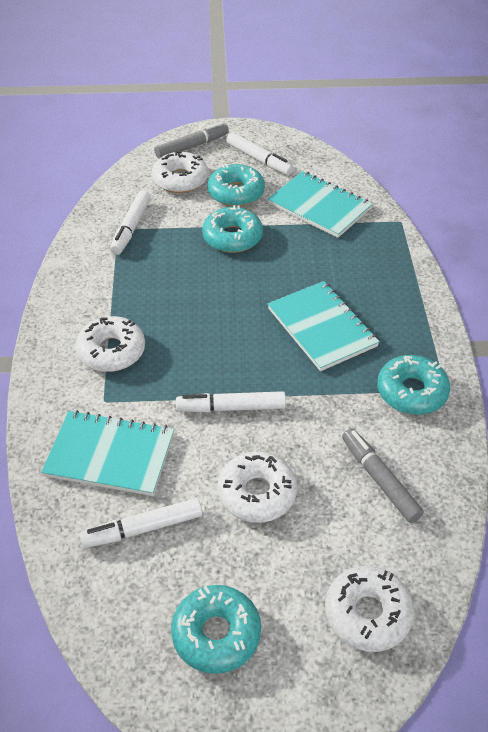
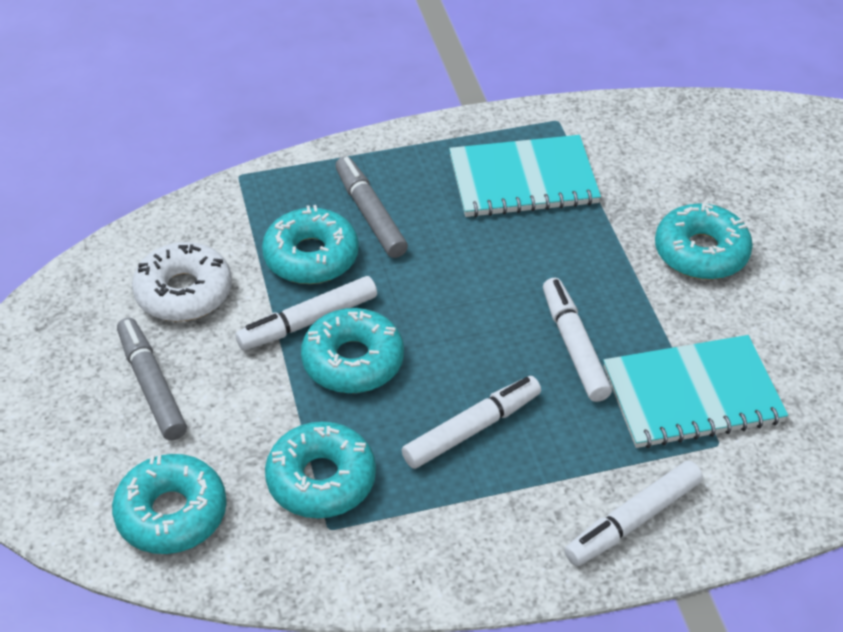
turquoise donut: [171,585,261,674] [202,205,263,253] [207,164,265,207] [377,355,450,415] = 4 -> [112,454,227,554] [262,205,359,284] [265,421,376,518] [301,308,404,393] [655,203,753,280] = 5
turquoise notebook: [41,410,174,496] [268,171,373,238] [268,281,380,371] = 3 -> [449,135,601,217] [603,335,788,448] = 2
white donut: [75,316,145,372] [152,151,208,193] [218,452,297,523] [325,566,414,652] = 4 -> [132,242,232,321] = 1

